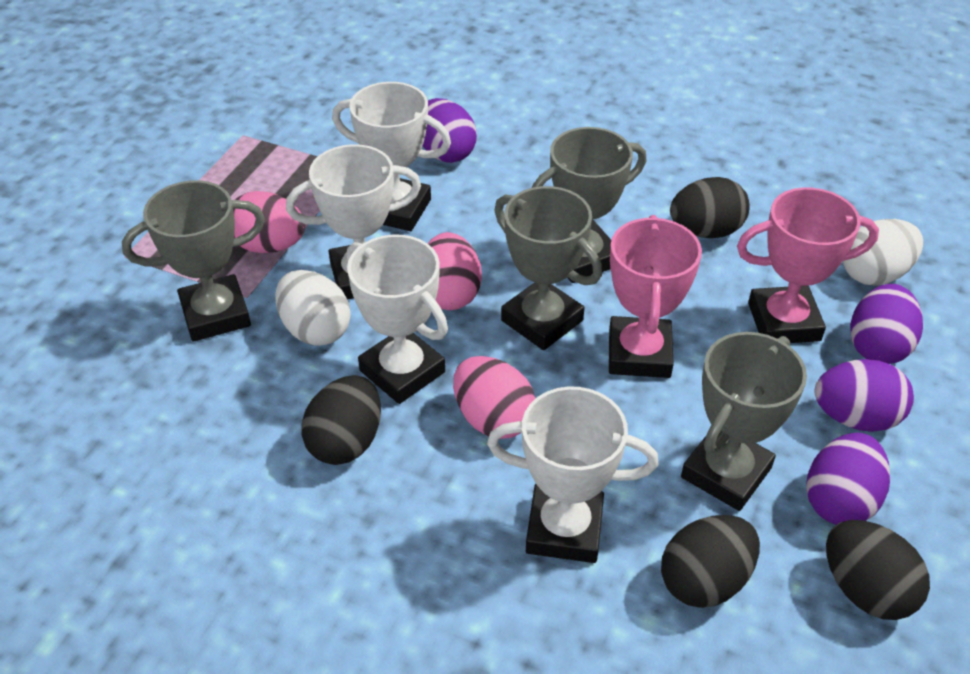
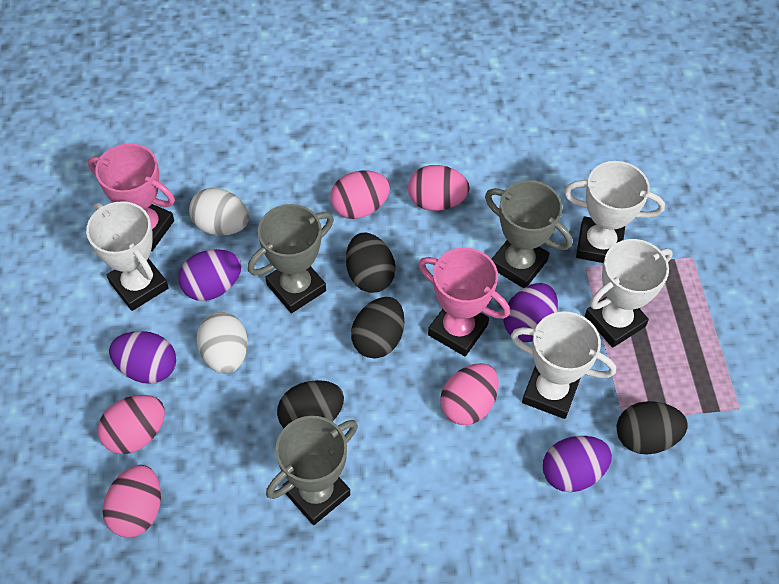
grey trophy: [122,180,265,342] [494,186,602,350] [532,127,646,283] [681,332,807,511] = 4 -> [248,204,334,313] [266,416,358,525] [485,180,572,288] = 3
pink egg: [233,191,306,253] [428,232,482,310] [453,356,535,439] = 3 -> [98,395,165,454] [103,465,161,538] [330,171,390,219] [408,165,470,211] [440,363,499,425] = 5

